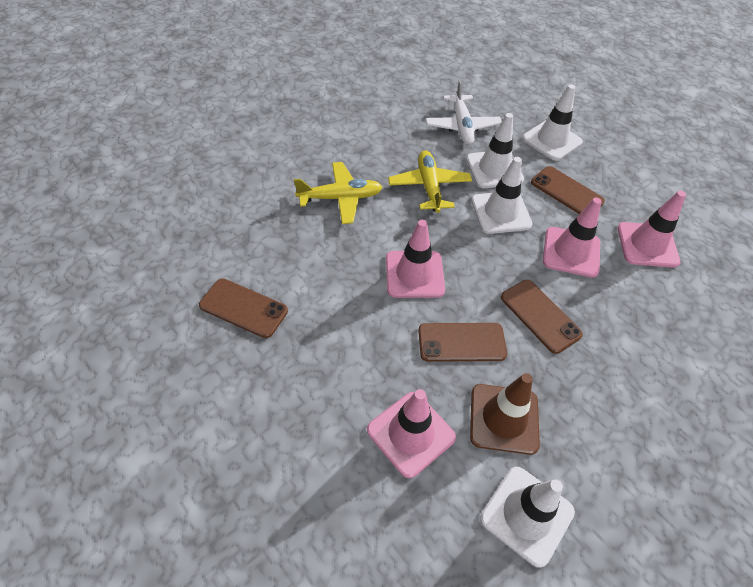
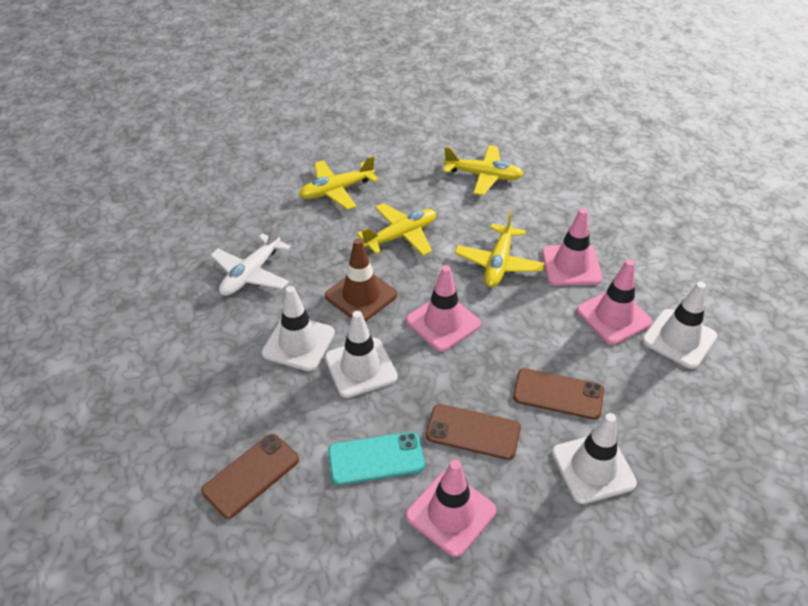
brown phone: [199,278,288,338] [418,323,507,362] [501,280,583,354] [531,166,605,214] = 4 -> [201,434,299,519] [426,404,521,460] [513,368,604,420] = 3
turquoise phone: none = 0 -> [328,432,425,485] = 1
yellow plane: [294,162,383,224] [388,150,472,213] = 2 -> [299,156,379,210] [357,203,436,256] [444,145,524,195] [455,211,545,287] = 4

